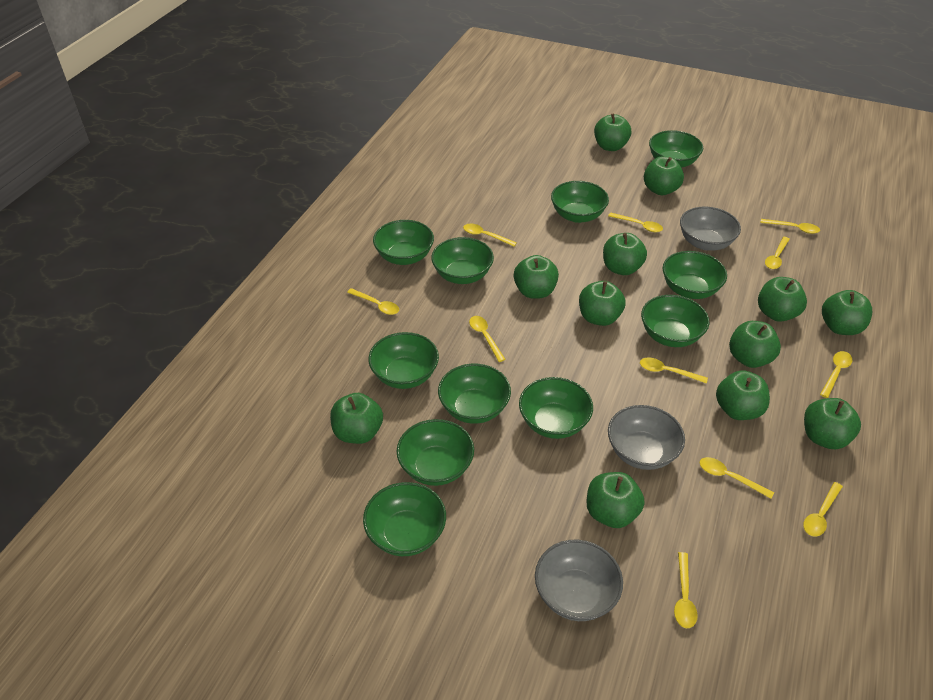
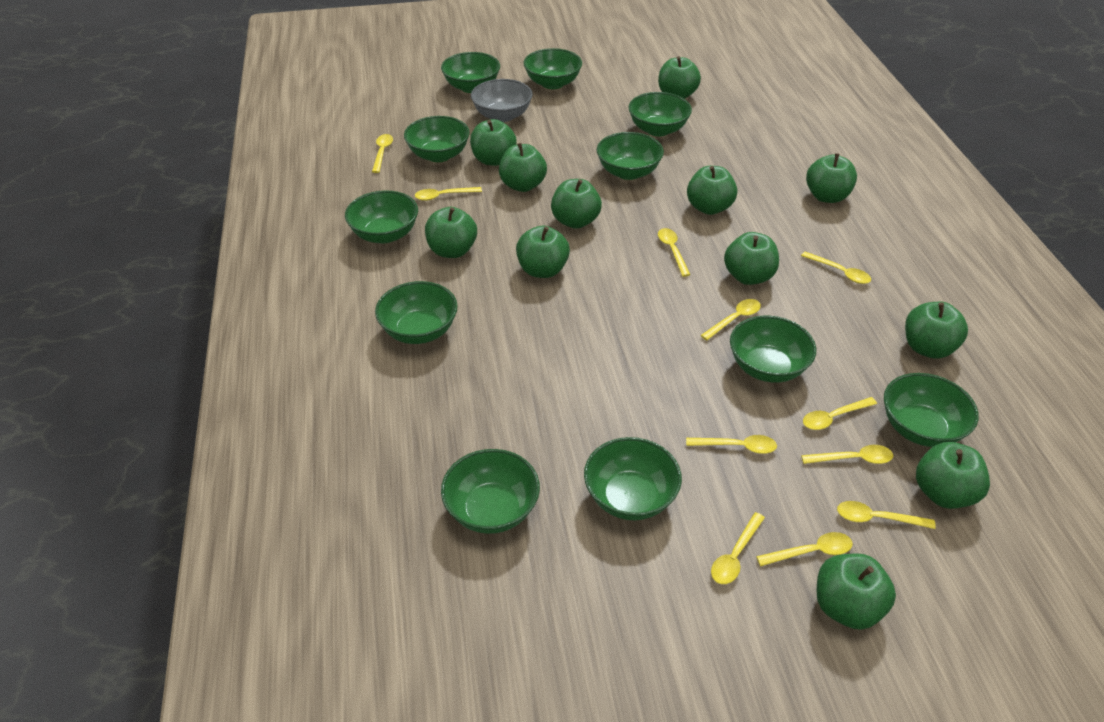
grey bowl: [535,540,623,621] [608,405,685,470] [680,207,741,251] = 3 -> [471,79,533,122] = 1

